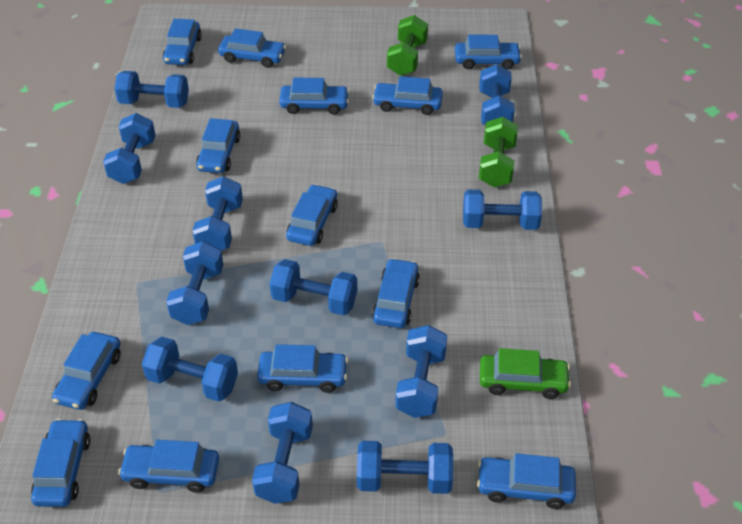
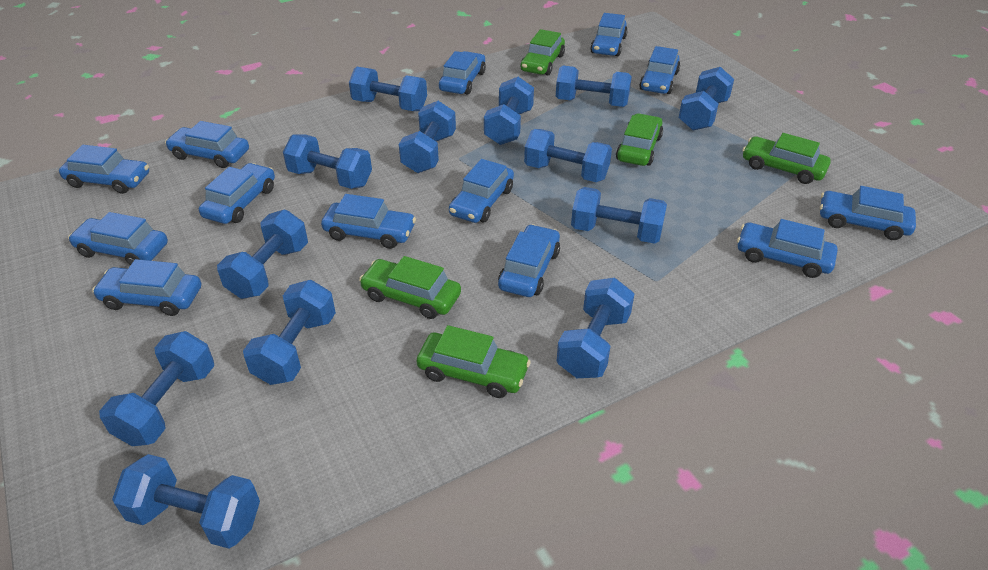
blue dumbbell: [103,113,156,184] [114,71,189,108] [142,337,238,402] [166,241,224,325] [192,176,243,251] [252,402,313,504] [270,259,357,315] [357,441,453,494] [395,325,447,418] [463,190,542,230] [479,64,515,125] = 11 -> [99,331,214,446] [112,454,260,549] [217,210,308,299] [243,280,336,385] [283,134,372,189] [349,67,427,111] [399,101,456,173] [484,77,534,145] [524,129,612,182] [556,66,632,107] [557,278,634,378] [571,187,667,244] [679,67,734,130] = 13
green car: [480,348,571,399] = 1 -> [359,256,461,319] [417,325,531,398] [521,29,565,75] [616,113,663,166] [742,133,831,184] = 5
green dumbbell: [387,15,428,76] [479,117,518,187] = 2 -> none = 0

